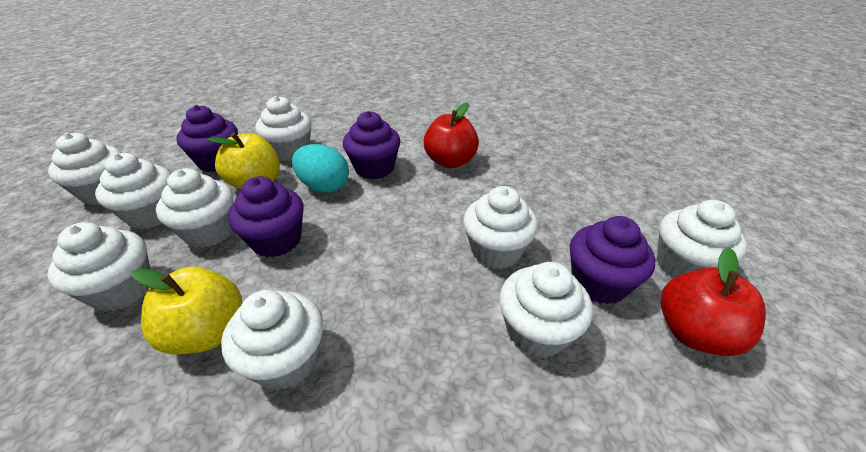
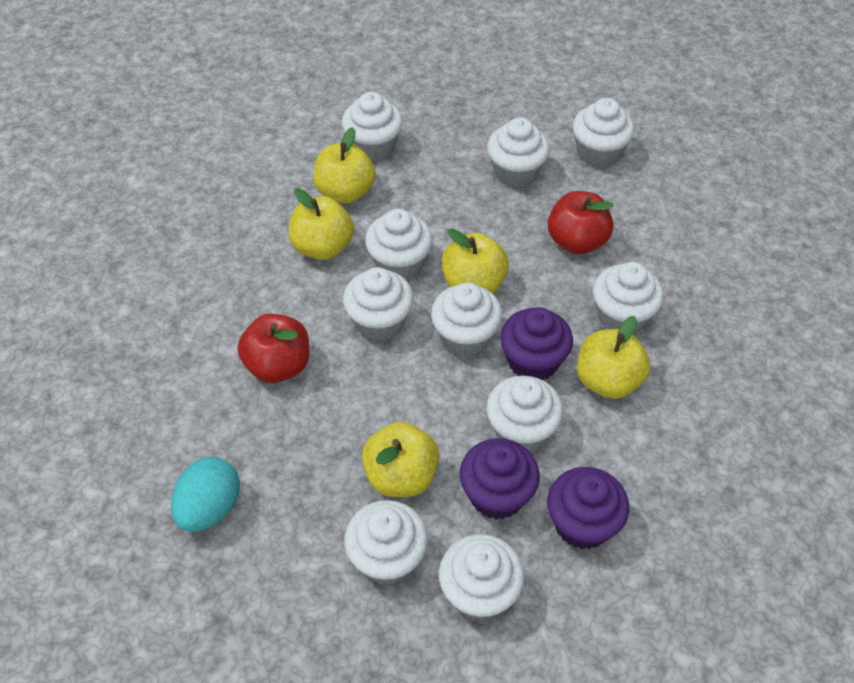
purple cupcake: [176,105,238,172] [228,176,304,257] [343,111,400,179] [570,216,655,305] = 4 -> [460,438,540,520] [500,307,573,380] [547,467,629,549] = 3
white cupcake: [47,222,151,312] [48,133,121,205] [95,153,171,229] [156,168,234,248] [221,290,323,390] [255,96,312,161] [463,186,538,269] [499,262,593,358] [657,200,747,279] = 9 -> [342,92,403,161] [343,267,414,341] [344,500,428,585] [365,209,433,280] [431,283,502,357] [439,534,524,621] [486,375,563,451] [487,117,550,188] [573,98,634,167] [593,262,664,334] = 10
yellow apple: [131,267,242,354] [207,132,280,189] = 2 -> [289,188,354,260] [313,127,376,203] [362,422,439,497] [442,229,509,293] [577,316,650,399] = 5

